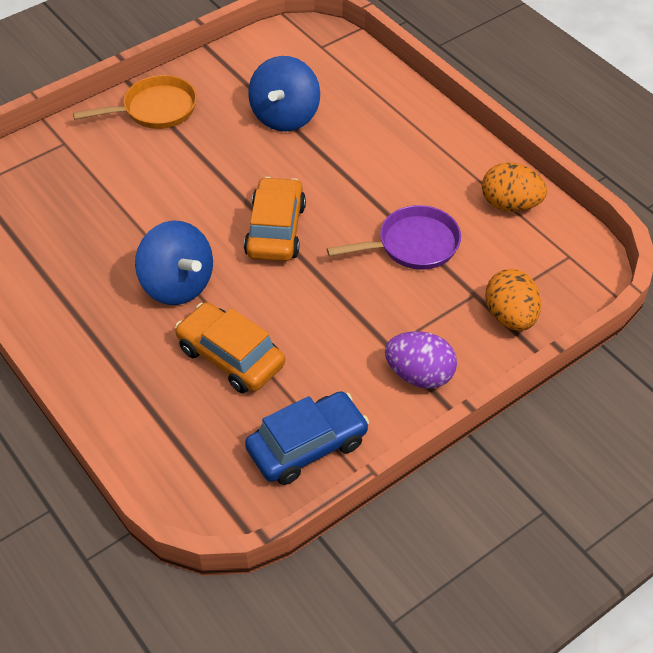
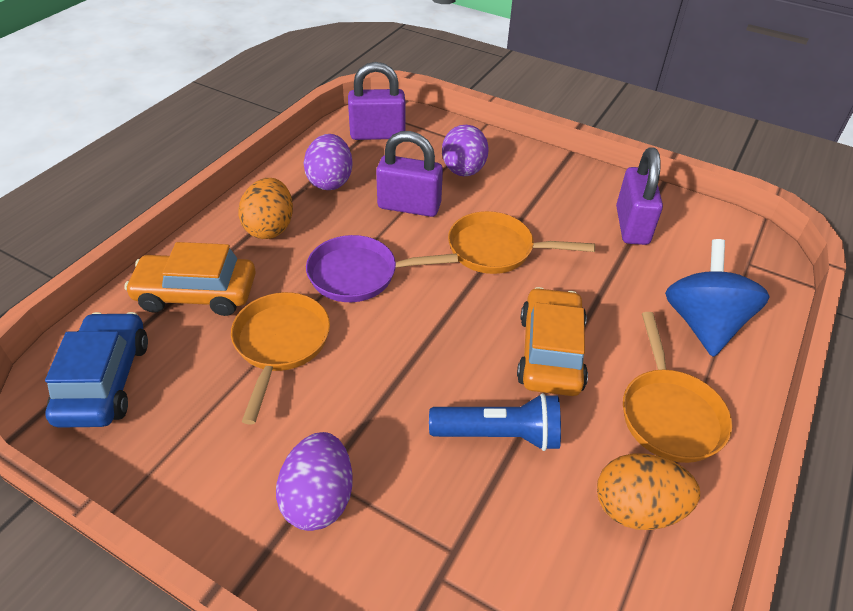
blue flashlight: none = 0 -> [429,393,561,451] = 1
blue spinning top: [135,220,213,305] [248,56,320,132] = 2 -> [665,239,770,357] = 1
orange pan: [73,75,197,129] = 1 -> [231,292,330,425] [448,211,595,274] [623,312,732,463] = 3
purple egg: [385,331,457,389] = 1 -> [276,432,352,531] [304,134,353,190] [442,125,489,176] = 3
purple padlock: none = 0 -> [348,62,406,140] [376,131,443,217] [616,147,663,245] = 3

